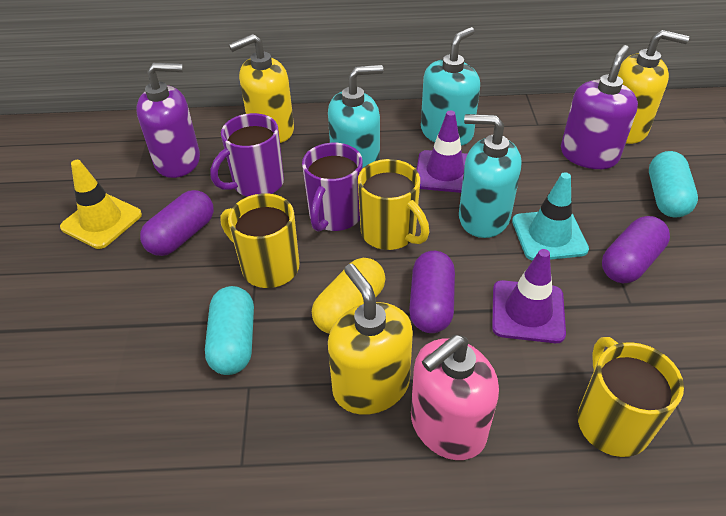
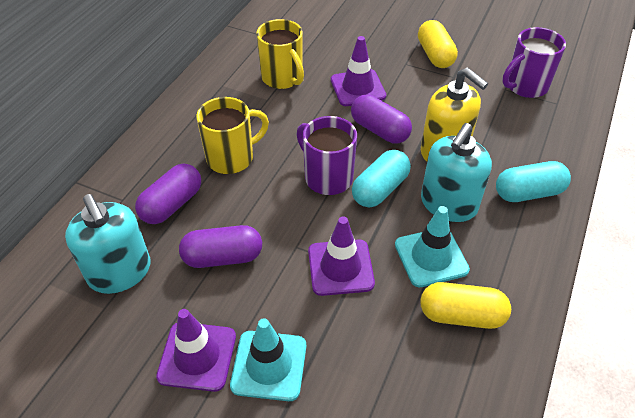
pink soap dispenser: [411,335,499,460] = 1 -> none = 0
purple soap dispenser: [136,62,200,178] [561,45,638,169] = 2 -> none = 0
purple traffic cone: [417,111,467,193] [492,249,566,343] = 2 -> [156,309,236,392] [308,217,375,296] [331,36,386,106] = 3
turquoise soap dispenser: [328,65,383,168] [421,27,480,146] [459,114,521,238] = 3 -> [65,194,151,294] [421,123,492,222] = 2
turquoise traffic cone: [512,172,589,261] = 1 -> [230,318,306,401] [395,206,470,287] = 2
yellow capsule: [312,258,385,334] = 1 -> [418,20,458,68] [420,282,511,329] = 2
yellow mug: [220,193,299,288] [358,159,429,250] [578,337,684,457] = 3 -> [196,97,269,174] [256,19,304,89] = 2
yellow soap dispenser: [229,34,294,143] [328,264,413,415] [618,30,689,144] = 3 -> [421,67,488,161] = 1
yellow traffic cone: [60,160,142,249] = 1 -> none = 0

